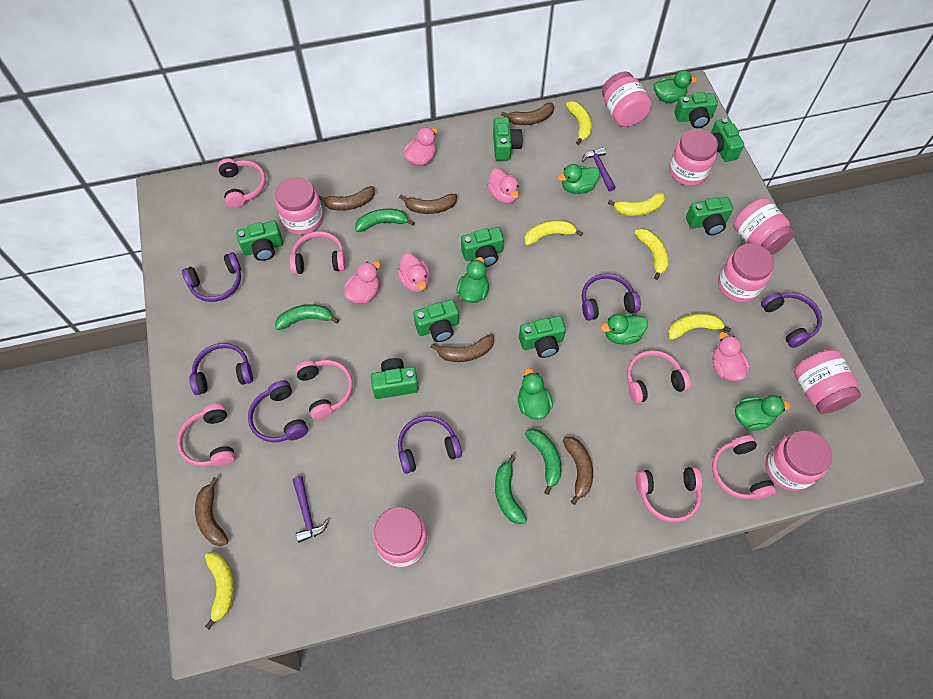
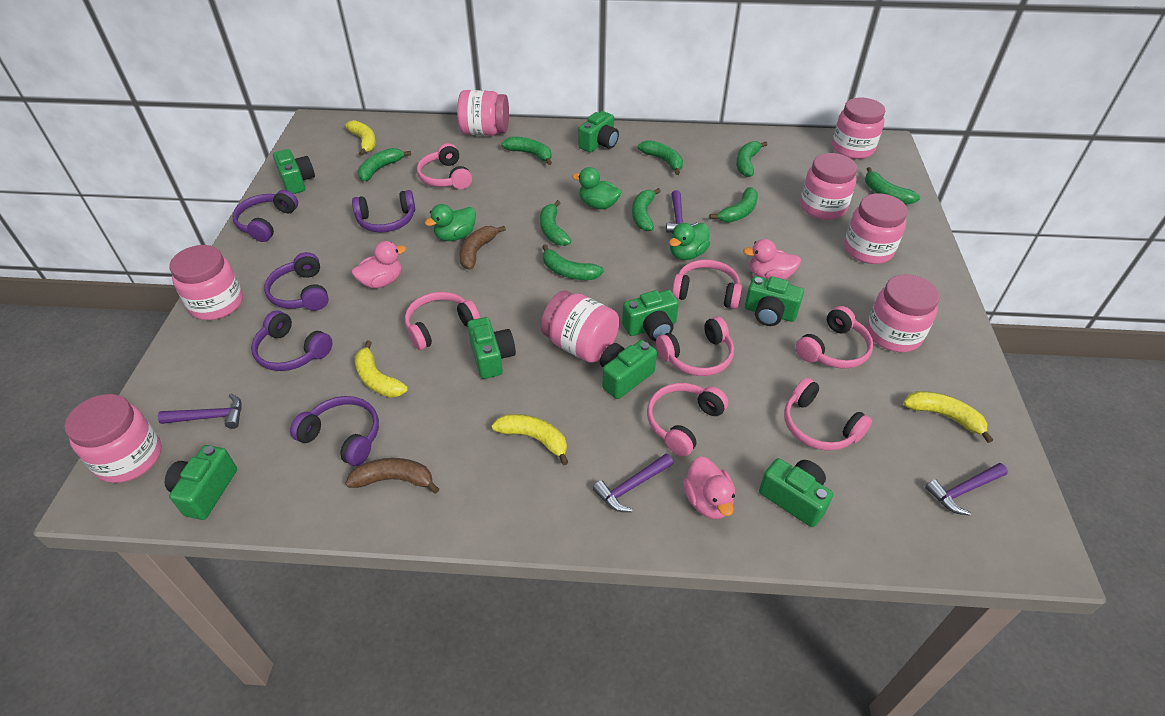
brown banana: [195,477,229,546] [318,186,375,211] [399,194,457,214] [431,334,494,362] [501,103,554,125] [563,437,593,505] = 6 -> [345,458,439,494] [459,226,506,270] = 2
green banana: [275,304,339,330] [355,209,414,232] [495,455,527,524] [525,429,562,495] = 4 -> [358,148,411,181] [501,137,552,165] [540,200,571,246] [542,244,604,280] [632,188,661,231] [638,140,683,175] [709,187,758,223] [736,141,768,177] [865,167,920,204] = 9
green camera: [236,220,283,261] [371,358,419,399] [413,300,459,342] [461,227,504,267] [493,118,523,161] [519,316,566,358] [675,92,718,128] [686,197,733,235] [711,118,744,162] = 9 -> [165,445,237,520] [273,149,315,194] [467,317,516,379] [578,111,619,153] [600,340,657,399] [622,290,679,341] [745,276,804,326] [759,458,833,527] = 8
green duck: [457,257,489,303] [518,368,553,419] [557,164,600,194] [601,313,648,344] [654,70,697,103] [735,395,791,431] = 6 -> [425,204,476,241] [572,167,622,209] [669,223,710,260] = 3
pink duck: [344,261,380,303] [397,253,430,292] [404,127,438,166] [487,168,519,204] [713,332,749,381] = 5 -> [352,241,406,288] [683,456,735,519] [743,239,801,280] = 3
purple hammer: [293,476,329,543] [582,147,616,191] = 2 -> [158,393,242,429] [593,454,673,512] [666,190,698,233] [925,463,1008,516] = 4
purple headphones: [182,252,241,302] [189,343,253,395] [248,380,308,442] [398,416,462,474] [582,273,641,321] [761,292,822,348] = 6 -> [232,190,298,242] [251,311,332,371] [264,252,329,311] [290,396,379,466] [352,190,415,232] = 5
yellow banana: [205,552,234,629] [525,220,583,245] [566,101,592,145] [608,192,665,216] [635,228,669,280] [668,313,731,340] = 6 -> [345,120,376,156] [355,341,408,397] [491,414,568,465] [903,391,993,443] = 4

